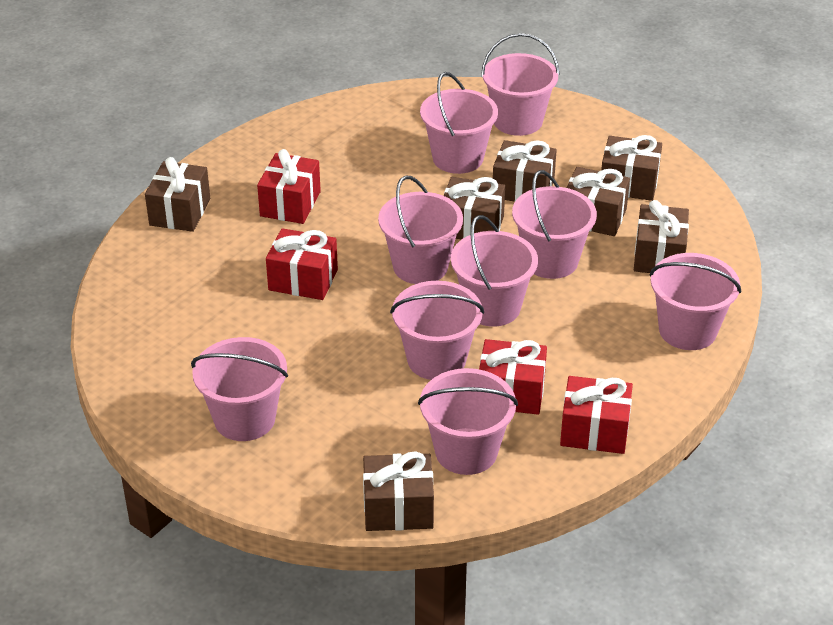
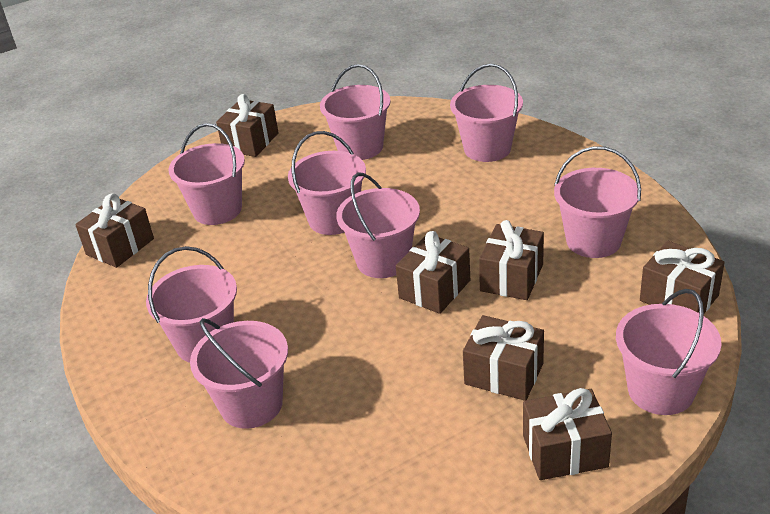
red gift: [257,149,321,224] [266,228,338,300] [479,339,547,415] [560,376,633,454] = 4 -> none = 0

